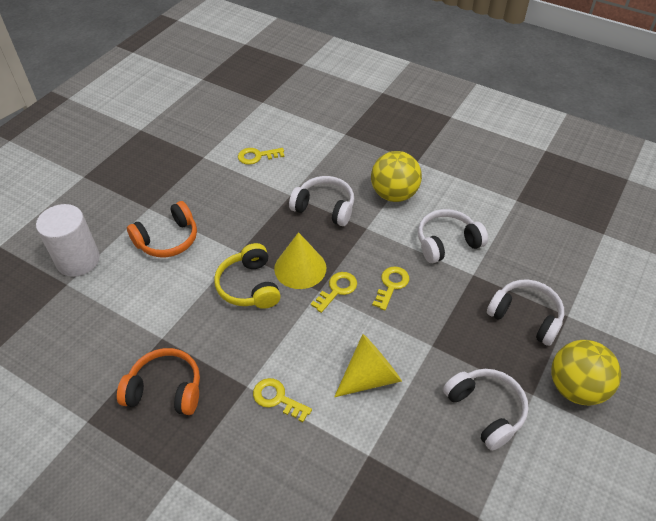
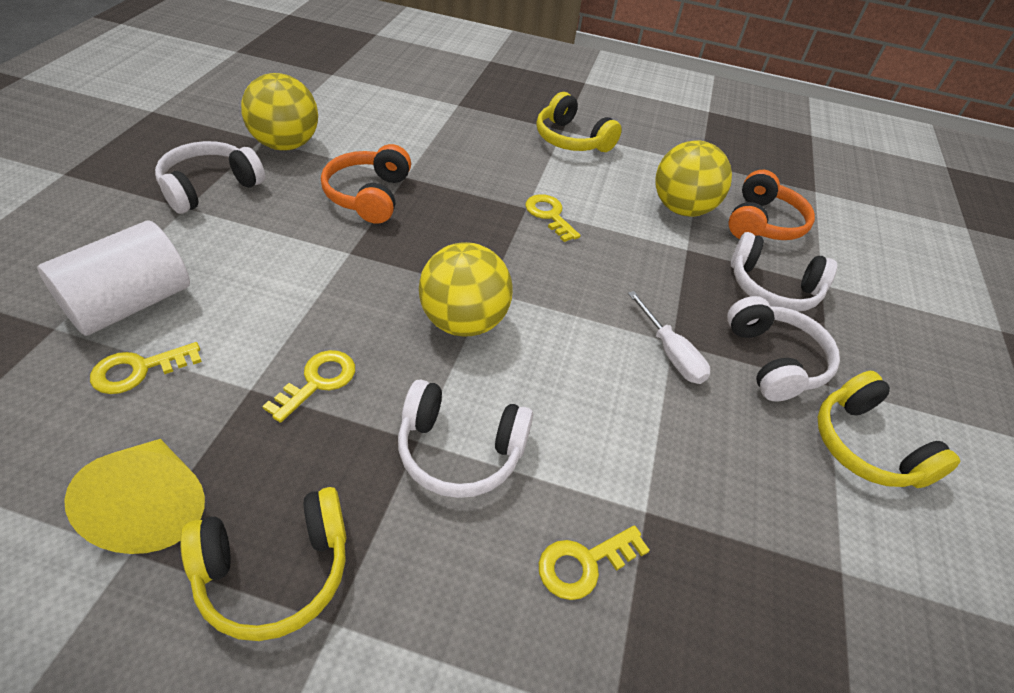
white screwdriver: none = 0 -> [628,291,710,384] = 1
yellow ball: [371,151,422,202] [551,340,621,406] = 2 -> [241,73,318,151] [419,242,513,336] [655,140,732,217] = 3
yellow cone: [274,232,326,289] [334,334,402,397] = 2 -> [64,439,205,554] = 1
yellow headphones: [214,243,281,309] = 1 -> [180,487,347,641] [536,92,622,152] [818,371,960,488] = 3

